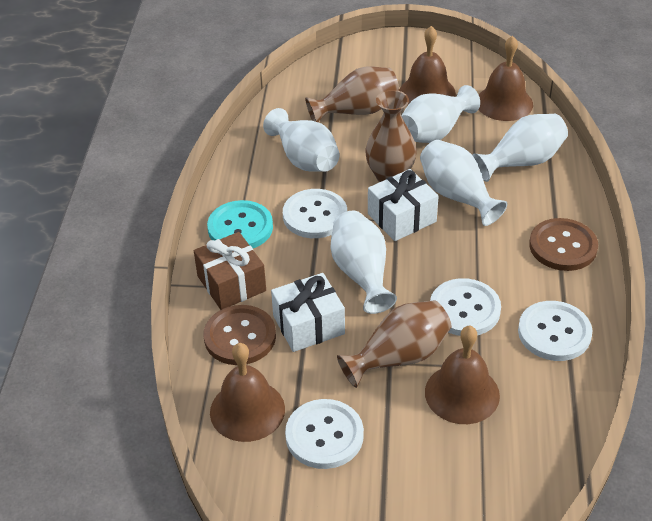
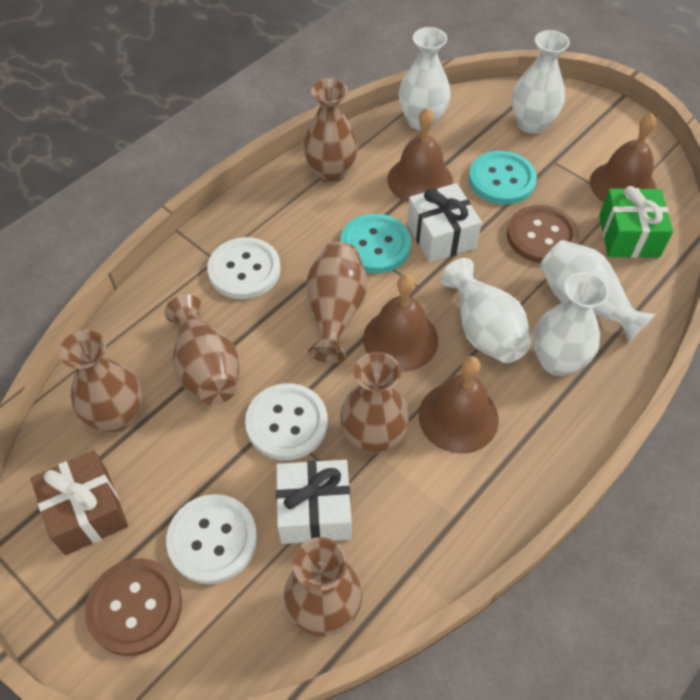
brown vase: [305,67,399,122] [337,300,452,388] [365,90,416,182] = 3 -> [59,330,142,432] [164,295,239,405] [284,537,362,637] [303,78,358,183] [306,242,367,363] [340,352,410,454] = 6
green gift: none = 0 -> [599,186,673,258] = 1
turquoise button: [207,200,273,248] = 1 -> [340,214,411,273] [469,151,537,204] = 2
white button: [283,189,347,238] [285,399,364,469] [430,278,501,336] [518,301,593,361] = 4 -> [166,494,257,584] [207,237,281,299] [245,383,328,460] = 3

